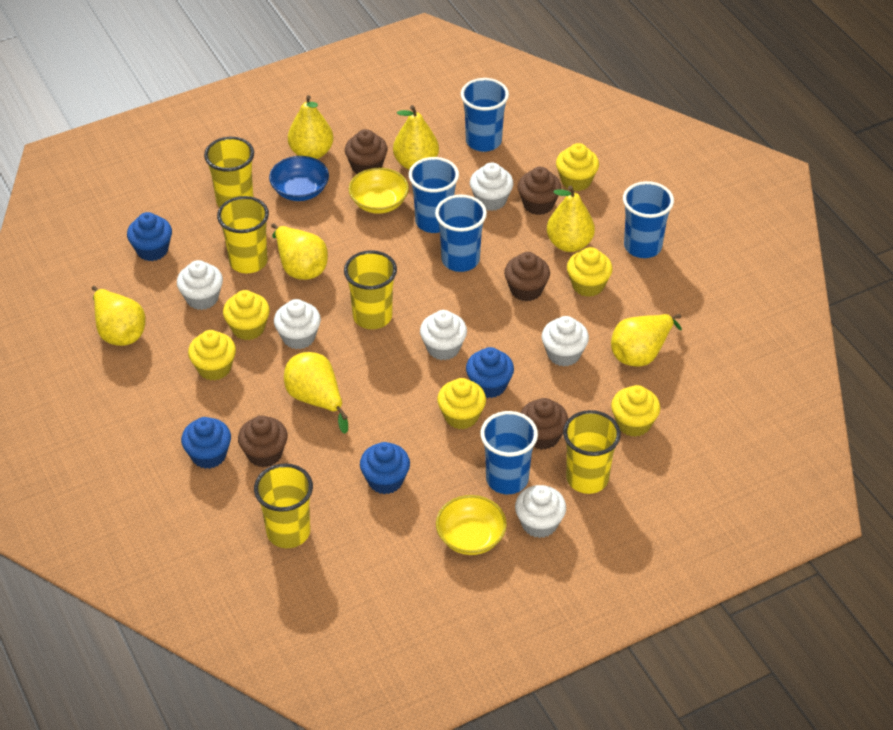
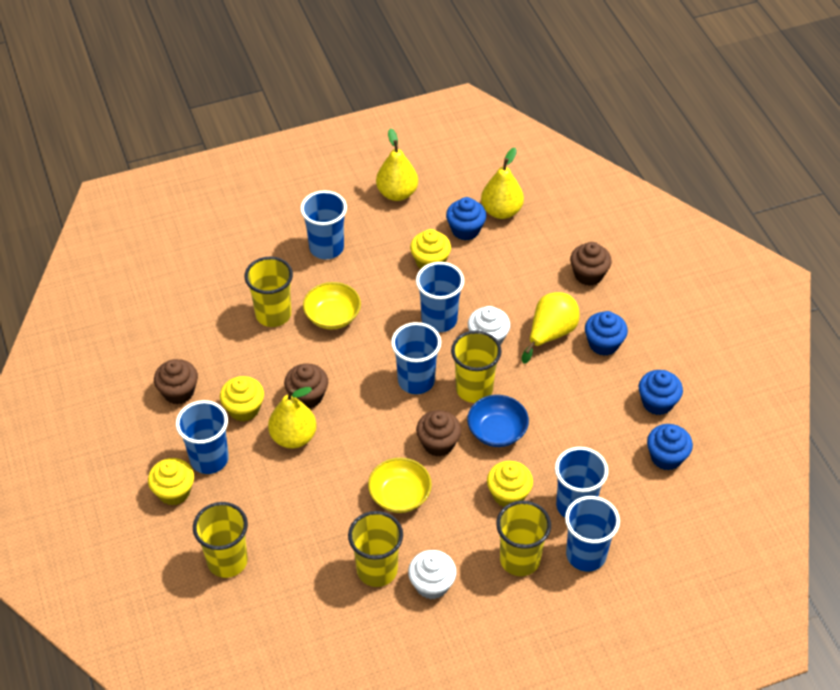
blue cup: [409,157,459,233] [435,195,487,272] [461,78,509,152] [480,411,538,494] [623,181,674,258] = 5 -> [176,400,229,474] [300,190,347,260] [391,322,441,394] [416,262,464,332] [555,447,608,518] [565,496,620,572] = 6
brown cupcake: [238,415,288,468] [345,129,388,174] [504,252,550,301] [518,167,561,215] [521,398,568,450] = 5 -> [154,359,198,404] [284,364,328,409] [416,410,461,457] [570,242,612,286] = 4
white cupcake: [177,260,223,310] [274,299,321,349] [420,310,467,360] [470,162,513,211] [515,485,566,538] [542,316,589,367] = 6 -> [408,550,456,600] [468,306,510,345] = 2
yellow cupcake: [188,330,236,380] [223,290,270,340] [437,378,486,429] [556,143,599,191] [567,247,613,297] [611,385,660,437] = 6 -> [148,458,194,505] [220,376,264,422] [410,229,451,269] [487,461,533,507] = 4
yellow pear: [92,286,146,346] [271,224,328,280] [284,352,348,434] [288,95,333,159] [393,105,439,170] [547,185,595,252] [611,314,682,367] = 7 -> [268,387,317,448] [376,128,418,201] [481,148,524,219] [522,292,579,364] = 4

